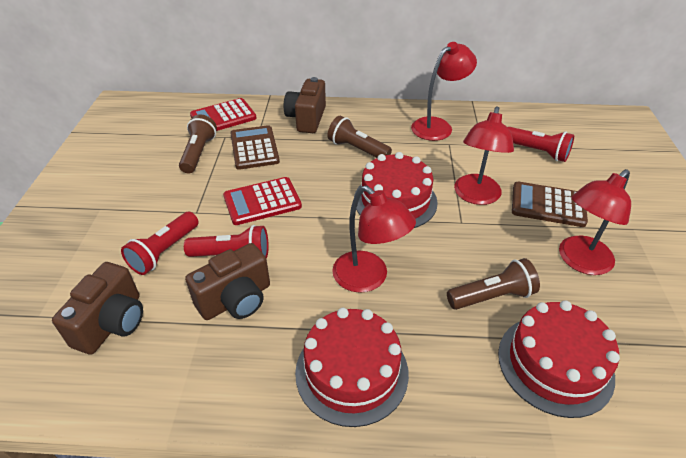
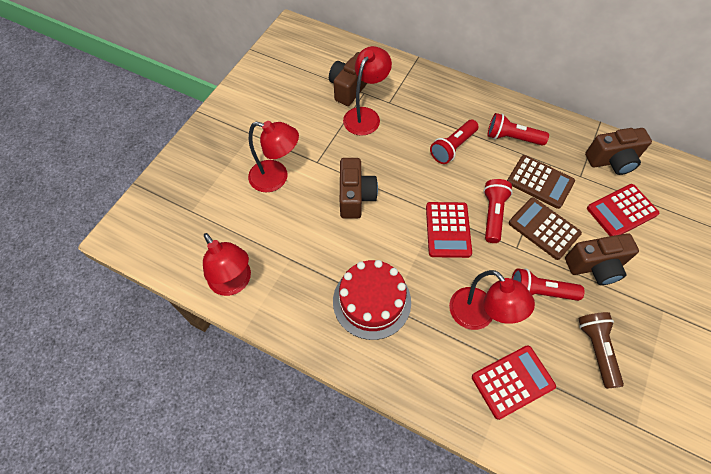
brown camera: [52,262,143,355] [185,243,270,320] [284,77,326,133] = 3 -> [329,52,367,106] [340,158,378,219] [565,233,639,285] [585,128,652,175] = 4
brown flashlight: [179,114,217,174] [327,116,392,158] [447,258,540,310] = 3 -> [578,312,624,389] = 1
red cake: [295,308,409,427] [354,152,438,228] [498,300,620,418] = 3 -> [333,260,411,340] = 1
red calculator: [190,98,256,131] [223,177,302,225] = 2 -> [426,202,472,258] [472,345,556,420] [587,184,659,236] = 3
red flashlight: [121,212,199,275] [184,225,269,259] [508,127,574,162] = 3 -> [430,120,479,164] [483,179,513,243] [488,113,549,146] [511,268,585,301] = 4

